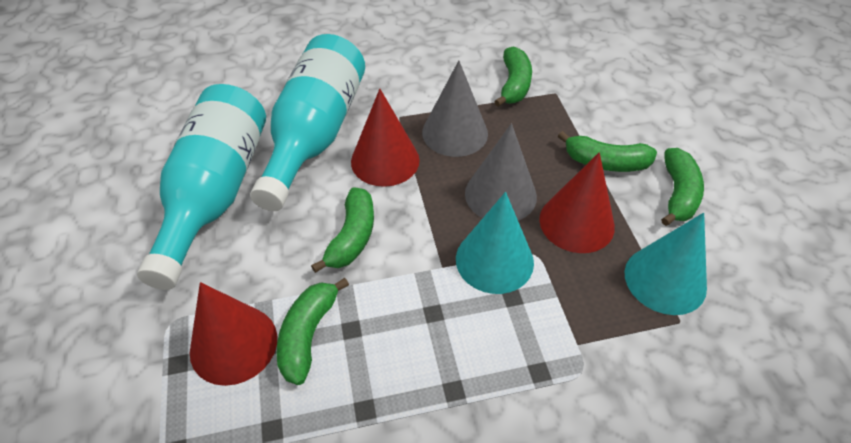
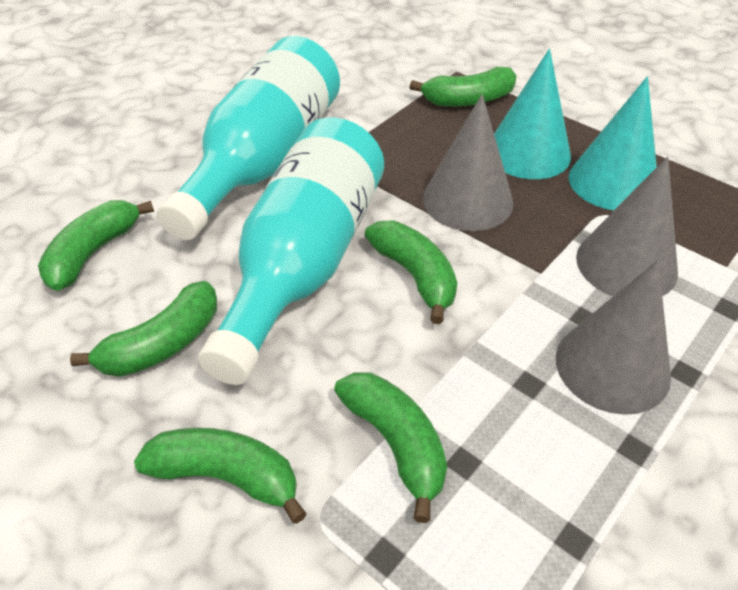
green banana: [276,278,349,385] [311,187,374,273] [494,46,532,107] [558,131,657,172] [661,148,704,226] = 5 -> [38,200,154,291] [70,281,217,377] [134,428,307,524] [334,372,447,523] [365,221,457,324] [410,67,517,107] = 6
grey cone: [422,61,488,157] [465,123,537,221] = 2 -> [423,94,513,231] [556,260,671,415] [576,156,678,296] = 3
red cone: [190,282,277,386] [351,89,420,187] [539,152,615,253] = 3 -> none = 0

